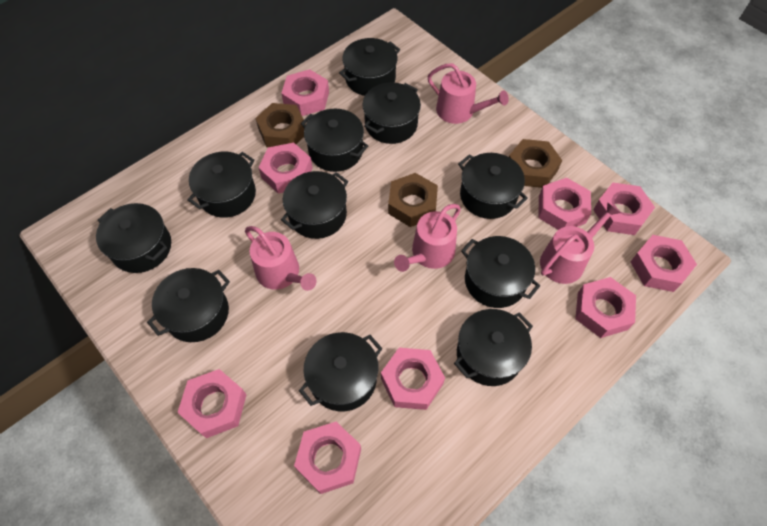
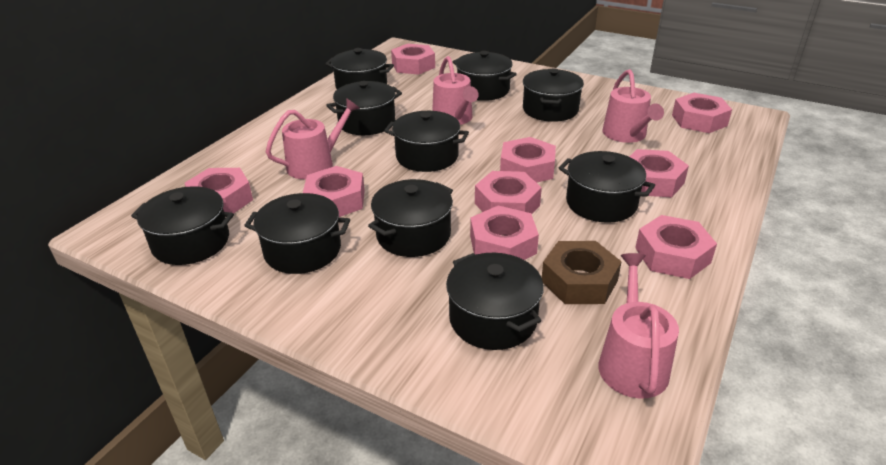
black pot: [96,203,171,273] [147,268,230,342] [187,152,256,218] [281,171,348,239] [299,332,383,411] [301,109,368,172] [339,38,400,96] [362,82,421,144] [454,309,533,386] [458,153,528,219] [461,236,540,308] = 11 -> [131,186,234,265] [244,193,350,274] [325,48,394,89] [326,81,402,135] [368,179,453,257] [384,111,469,172] [446,253,544,350] [453,51,517,101] [523,68,584,122] [559,151,655,223] = 10
brown nut: [255,103,306,147] [388,173,438,227] [509,139,562,188] = 3 -> [542,241,622,304] = 1

